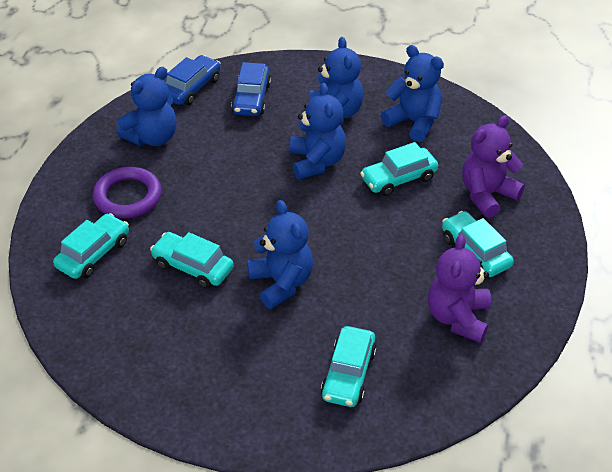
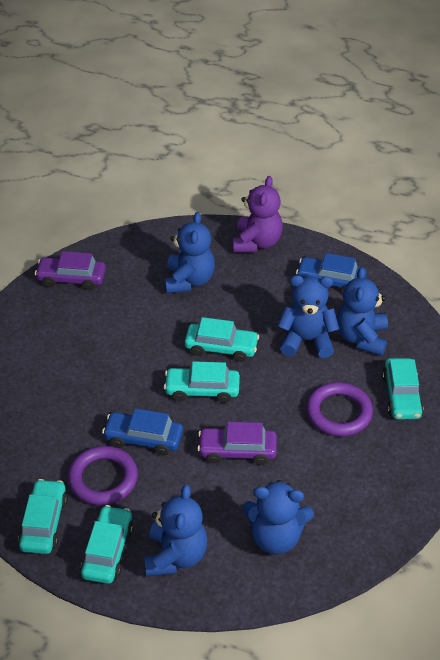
purple car: none = 0 -> [35,251,106,290] [197,422,277,465] = 2
purple ring: [93,167,162,218] = 1 -> [68,446,138,505] [306,382,373,436] = 2
purple teddy bear: [428,235,491,343] [462,115,525,218] = 2 -> [233,176,283,253] = 1

